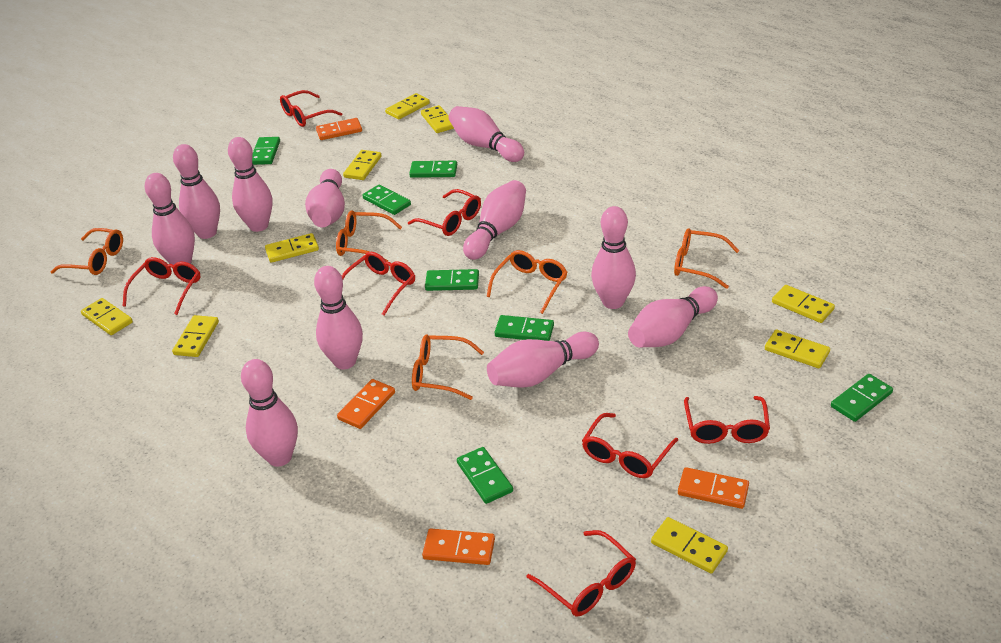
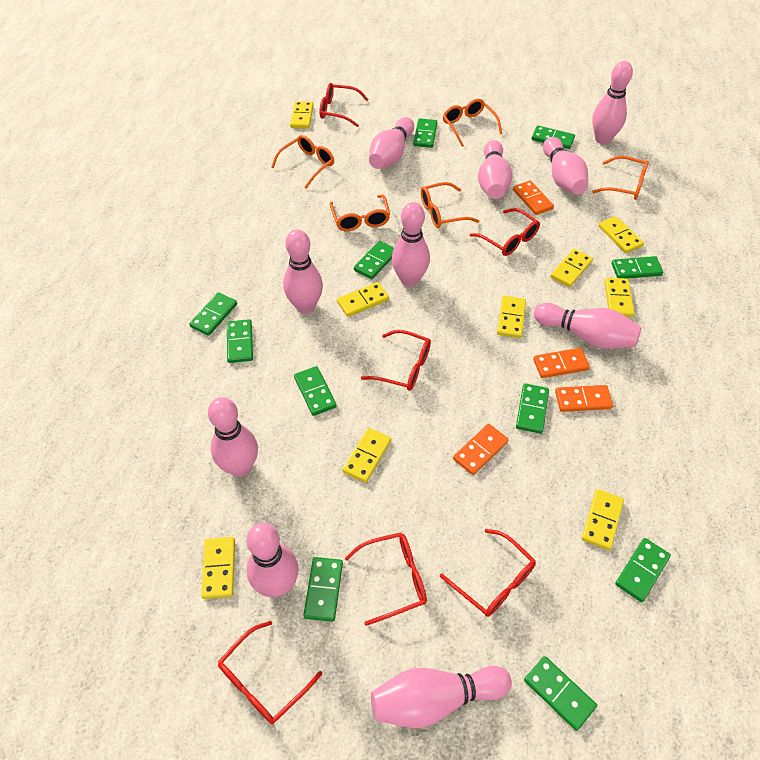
green domino: [252,137,280,165] [362,185,411,215] [409,161,457,178] [425,269,479,291] [457,447,513,504] [495,315,554,341] [831,374,893,422] = 7 -> [189,292,237,336] [227,319,253,363] [294,366,336,416] [303,557,343,622] [354,241,394,279] [413,118,437,148] [516,383,549,434] [524,656,597,731] [532,126,575,149] [611,256,663,279] [615,538,671,602] = 11
pink bowling pin: [145,173,195,265] [173,144,220,239] [228,137,273,232] [241,359,298,467] [305,169,345,227] [314,266,363,369] [449,106,524,162] [463,180,526,260] [487,332,599,388] [591,206,636,309] [628,286,718,347] = 11 -> [208,397,258,477] [246,523,299,597] [283,229,323,314] [369,117,414,169] [371,666,512,728] [392,202,430,287] [478,140,513,199] [534,303,641,349] [543,137,588,194] [592,61,633,144] = 10
red glasses: [123,257,201,315] [280,90,342,127] [342,252,415,316] [408,189,481,236] [526,530,636,617] [582,413,678,478] [684,396,770,444] = 7 -> [218,621,322,724] [319,83,369,127] [345,532,427,626] [361,330,431,391] [440,529,536,617] [470,208,540,256] = 6

